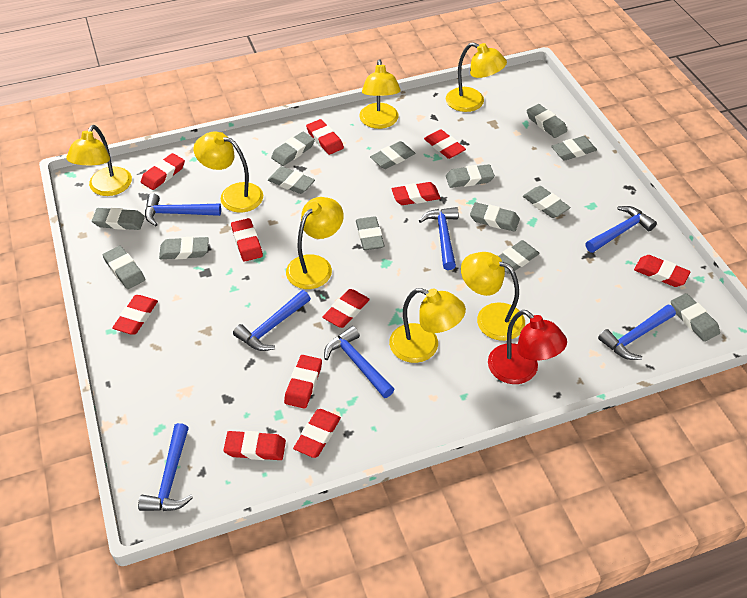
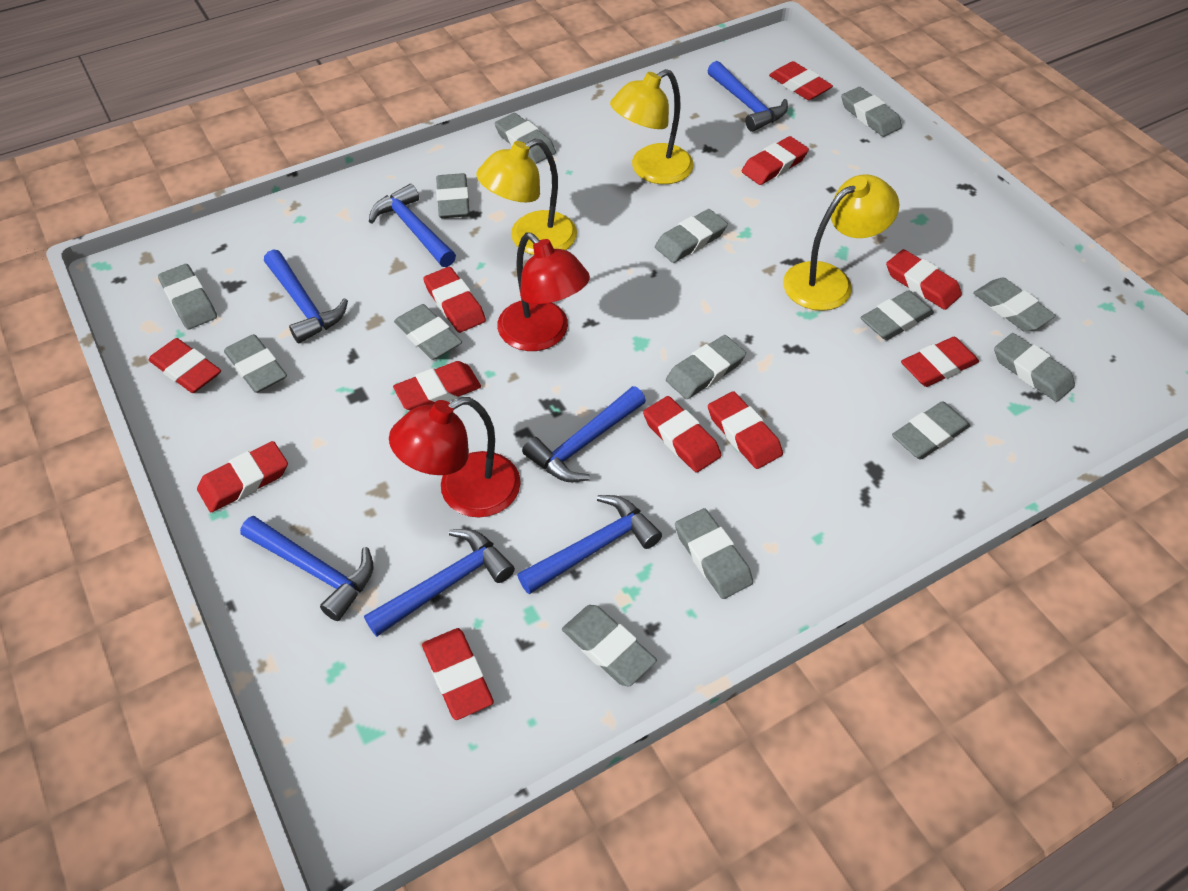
red lamp: [488,310,567,384] = 1 -> [389,397,521,517] [497,232,590,351] = 2
yellow lamp: [66,125,132,196] [193,132,263,213] [286,197,344,289] [359,59,401,129] [389,288,466,363] [446,42,507,112] [461,252,525,341] = 7 -> [477,139,577,255] [610,69,694,184] [783,174,899,311] = 3

